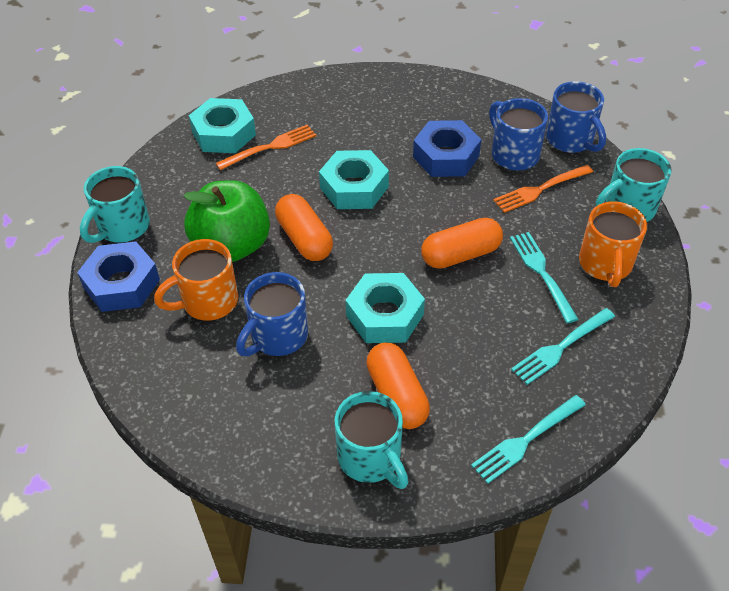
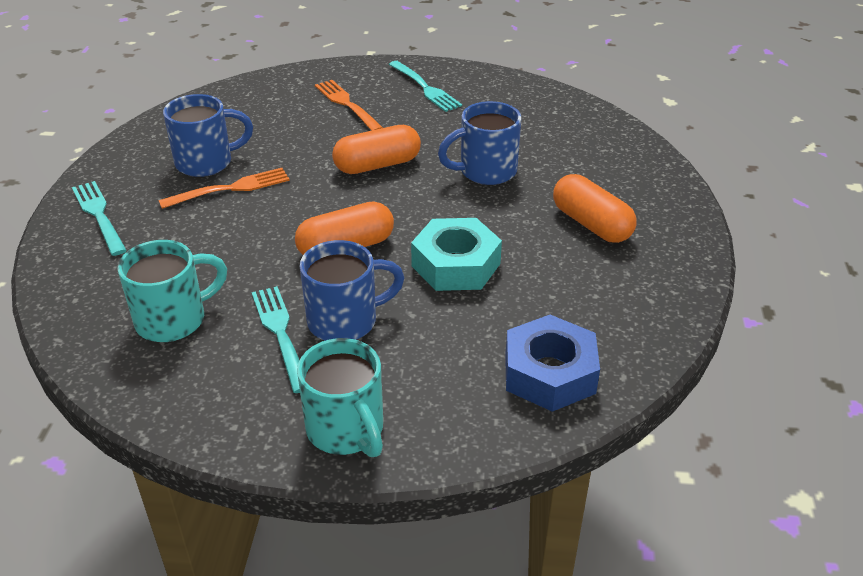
blue nut: [77,241,160,312] [413,120,481,177] = 2 -> [505,315,600,412] = 1
green apple: [183,180,270,262] = 1 -> none = 0
orange mug: [154,239,238,321] [579,201,647,287] = 2 -> none = 0
turquoise mug: [80,166,150,243] [335,391,409,489] [596,148,672,222] = 3 -> [118,240,227,342] [297,338,383,457] = 2
turquoise nut: [189,98,256,153] [319,150,389,209] [346,273,425,343] = 3 -> [411,218,502,291] = 1

